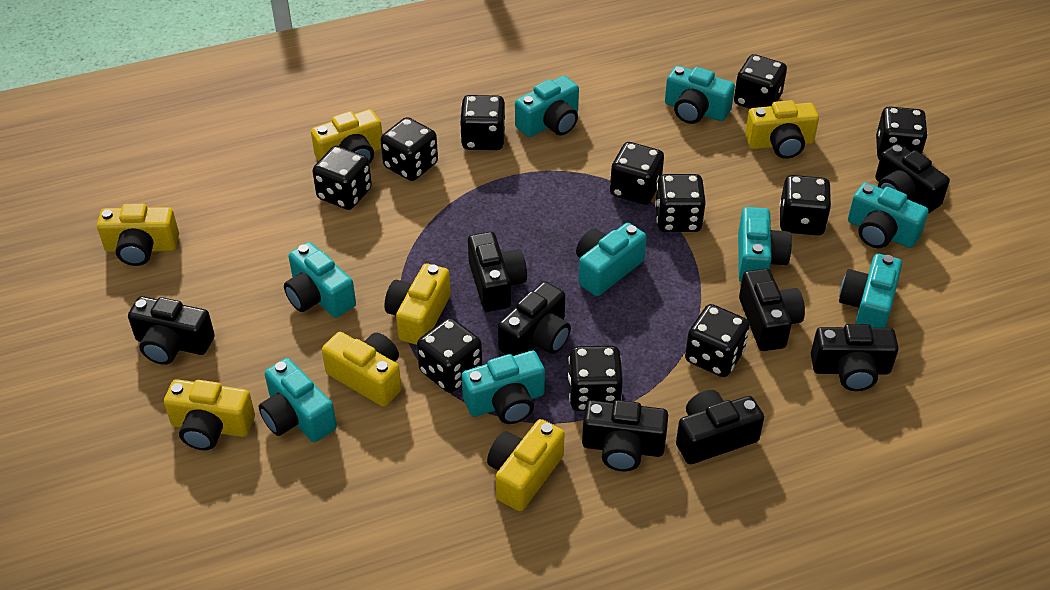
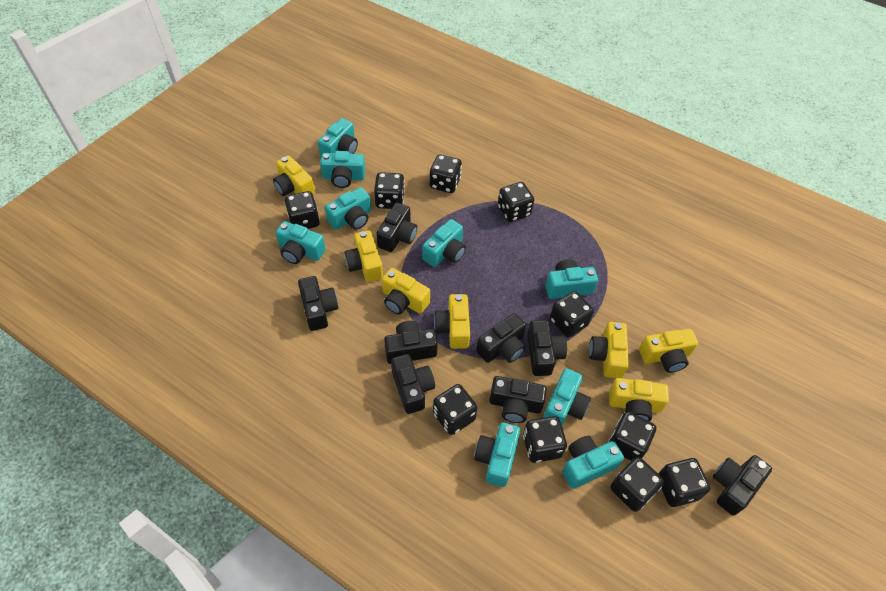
black dice: [313,146,372,210] [381,117,438,181] [417,318,482,393] [460,95,505,150] [568,346,623,411] [610,142,664,205] [655,174,706,232] [685,304,750,377] [734,54,787,109] [779,175,831,236] [876,106,928,160] = 11 -> [285,191,320,229] [374,172,405,209] [430,154,462,193] [433,384,478,435] [498,182,534,222] [523,416,567,463] [550,291,594,338] [609,411,656,461] [610,457,664,512] [658,458,710,507] = 10

